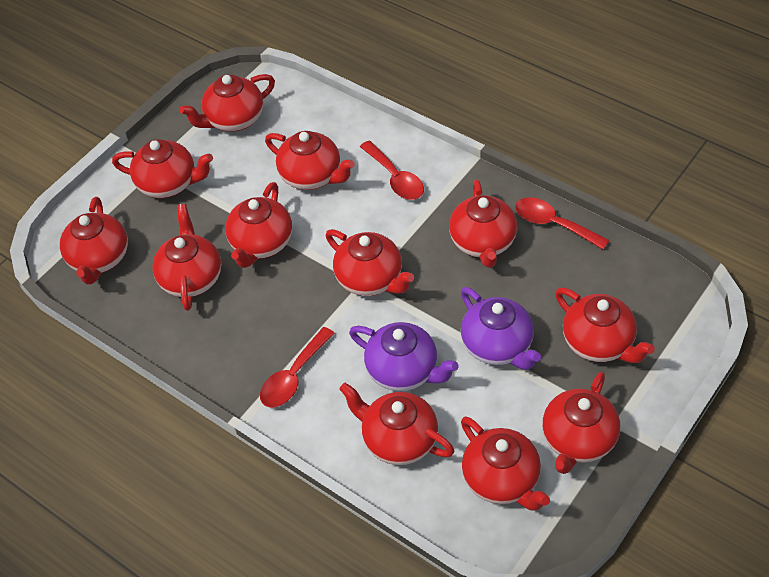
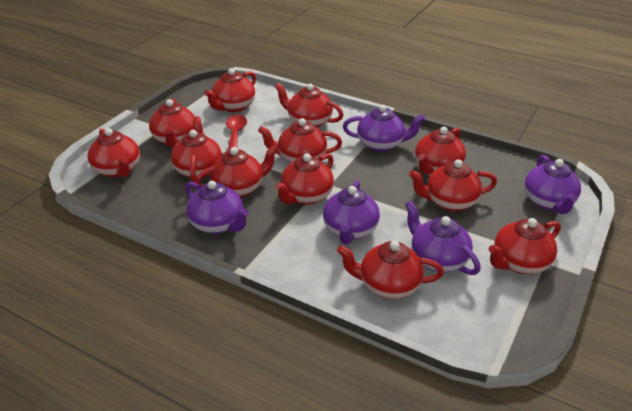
purple teapot: [349,322,459,391] [461,287,541,370] = 2 -> [185,181,249,234] [323,180,380,244] [343,105,425,152] [405,201,481,275] [524,155,581,214] = 5
red spoon: [260,327,335,408] [360,140,424,200] [515,197,610,250] = 3 -> [226,115,247,150] = 1

